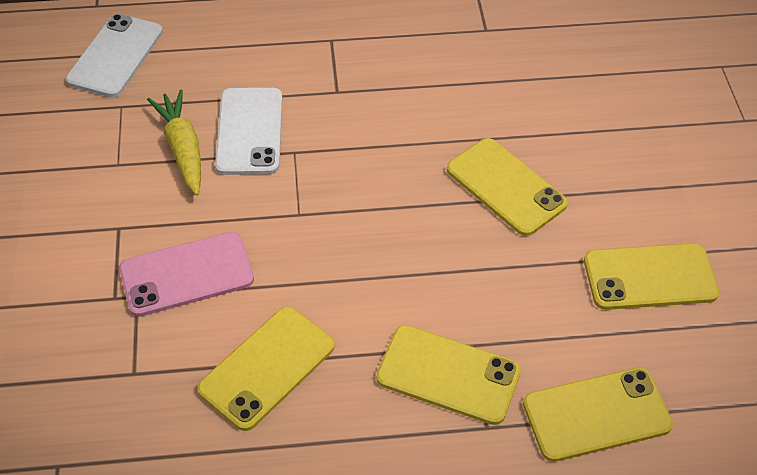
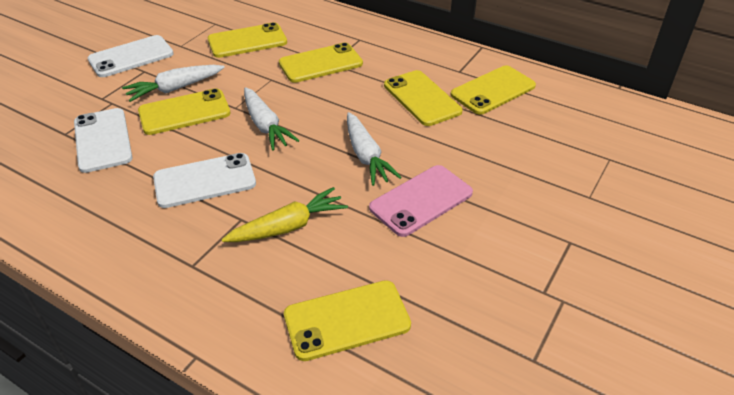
white carrot: none = 0 -> [122,65,225,102] [244,87,300,151] [347,112,402,186] = 3
white phone: [66,14,163,97] [215,88,282,175] = 2 -> [74,108,133,173] [88,35,174,77] [153,153,256,208] = 3
yellow phone: [197,307,335,431] [376,325,521,425] [447,138,568,236] [523,367,673,462] [584,243,719,310] = 5 -> [138,88,231,135] [208,22,287,58] [279,43,363,83] [284,280,411,361] [384,70,462,126] [451,65,536,115] = 6

